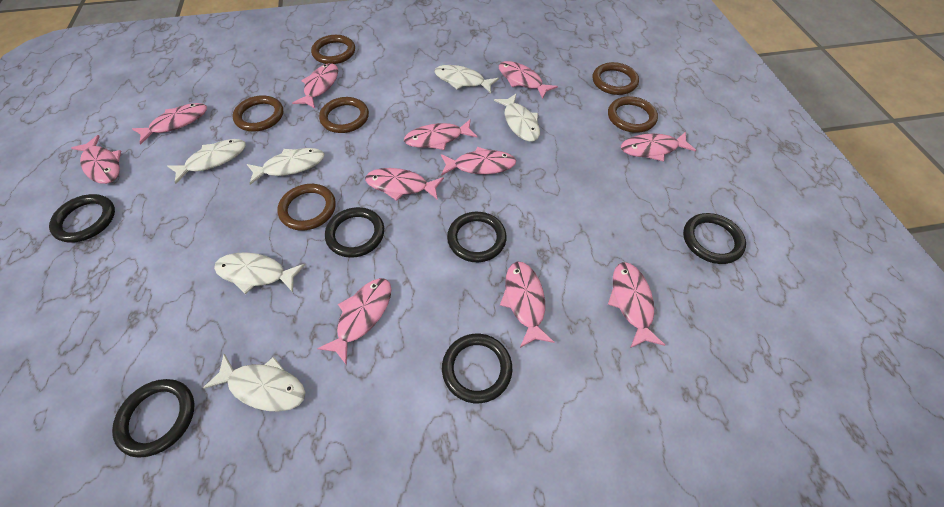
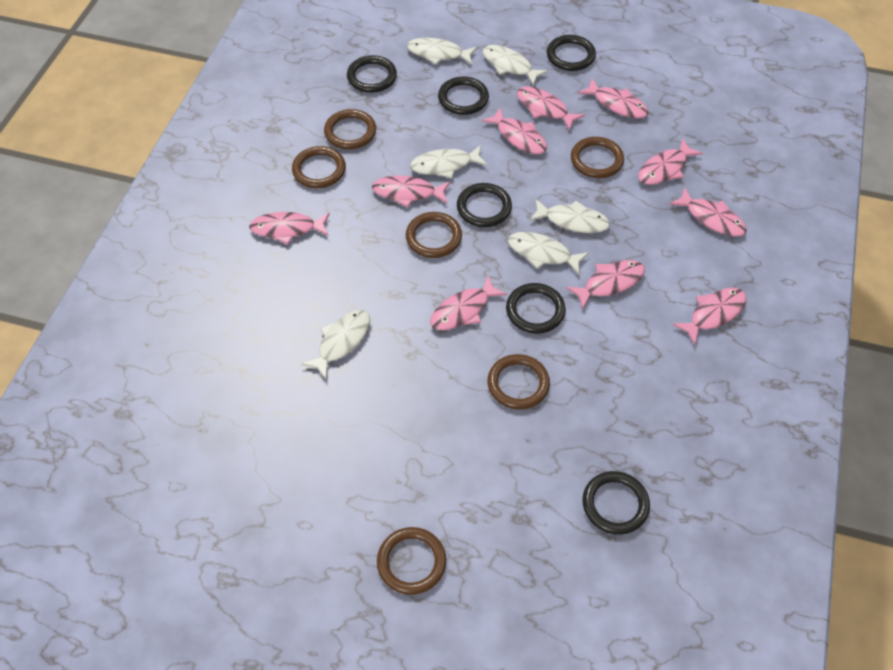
pink fish: [71,135,121,184] [132,103,207,144] [292,63,338,108] [317,278,392,365] [365,168,444,201] [404,120,477,150] [441,147,516,176] [499,61,558,99] [500,261,554,348] [608,262,665,348] [621,132,696,162] = 11 -> [249,212,330,244] [372,176,450,208] [430,276,507,330] [482,108,547,154] [517,86,585,131] [566,260,645,309] [578,79,649,118] [638,138,703,185] [669,187,747,237] [673,288,746,345] = 10

